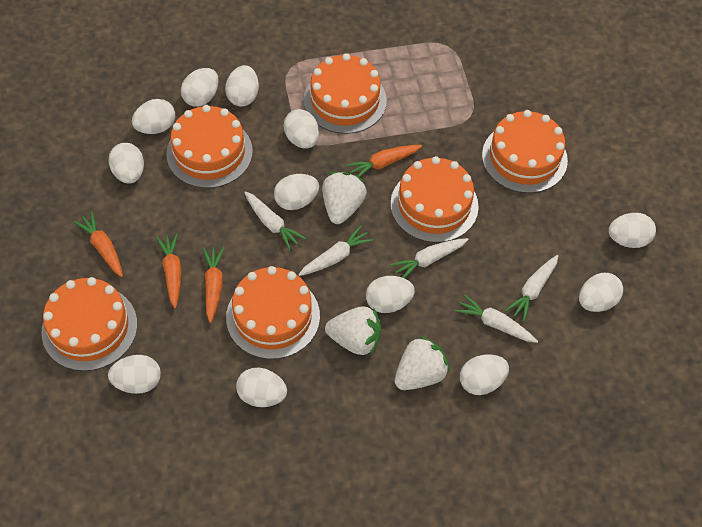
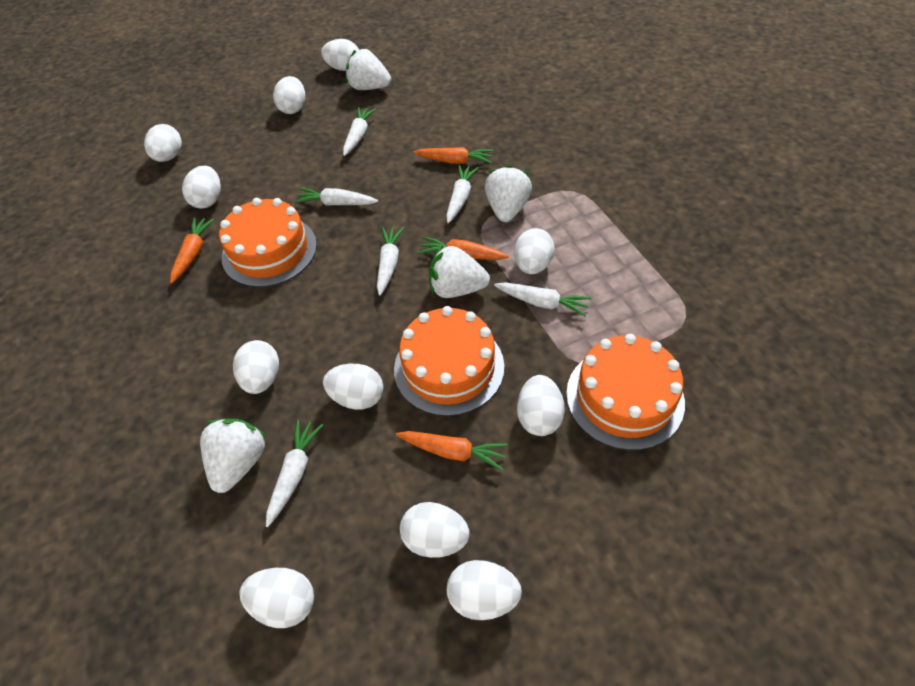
orange cake: [41,277,137,371] [166,105,253,188] [226,266,320,359] [304,53,387,134] [391,156,479,243] [482,110,568,193] = 6 -> [219,198,317,287] [394,306,504,416] [566,334,685,450] = 3
white carrot: [244,191,306,251] [298,225,373,276] [390,238,469,278] [455,294,538,343] [505,255,558,322] = 5 -> [266,419,323,527] [294,188,378,205] [343,107,376,156] [377,227,404,296] [446,165,479,223] [494,282,591,316] = 6
white egg: [108,143,144,184] [108,355,161,394] [132,99,175,134] [181,68,219,107] [225,65,259,107] [236,368,287,407] [274,174,319,210] [283,109,319,148] [366,276,415,313] [460,354,509,395] [579,273,623,312] [609,213,656,248] = 12 -> [144,124,182,162] [182,166,221,209] [233,340,279,394] [239,568,314,628] [273,76,305,114] [321,39,359,71] [323,364,383,410] [400,502,470,558] [447,560,522,620] [514,228,555,274] [517,375,565,436] = 11
white strawberry: [322,172,367,224] [325,306,381,355] [395,336,450,390] = 3 -> [200,419,267,493] [346,49,391,90] [429,245,490,298] [485,165,532,222] = 4

